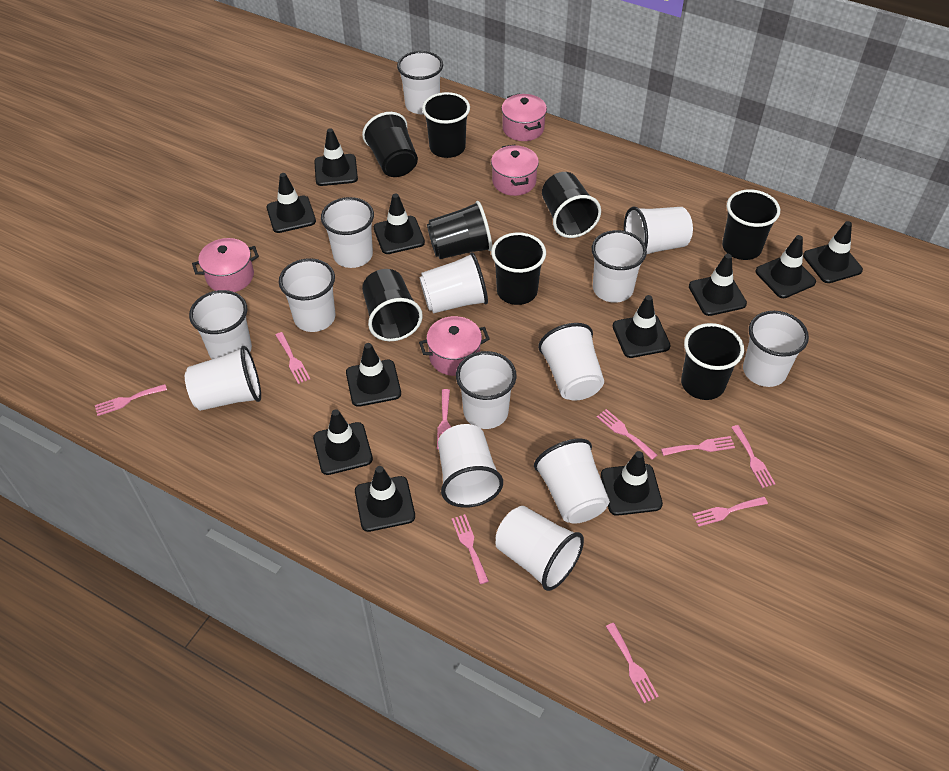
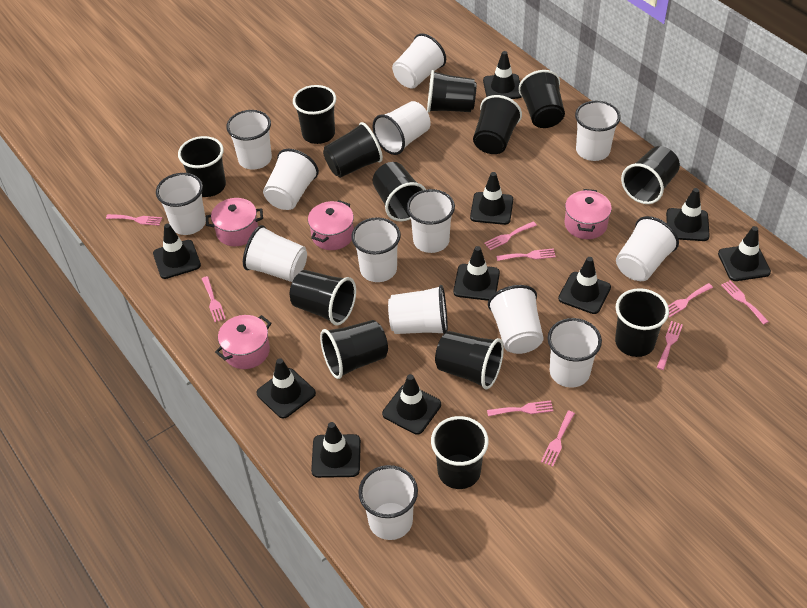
black cup: [362,112,418,177] [362,269,423,341] [422,92,470,158] [427,201,492,259] [491,232,546,305] [542,172,601,238] [681,323,744,400] [722,189,780,260] = 8 -> [178,136,226,197] [290,270,356,326] [293,85,336,144] [320,320,388,379] [323,122,383,178] [373,162,426,221] [427,70,477,113] [431,416,489,489] [435,331,504,389] [473,95,522,154] [518,70,565,128] [615,288,669,357] [621,146,680,204] = 13
black traffic cone: [267,173,316,233] [313,409,373,475] [314,128,358,186] [346,343,401,407] [355,466,415,532] [374,193,425,254] [601,451,663,516] [613,295,671,358] [689,254,747,316] [756,235,816,298] [803,221,863,283] = 11 -> [153,224,201,279] [257,358,316,419] [311,422,361,478] [382,374,441,435] [453,246,500,301] [470,172,513,225] [483,51,521,99] [558,257,611,314] [666,188,710,241] [718,226,771,281] = 10

